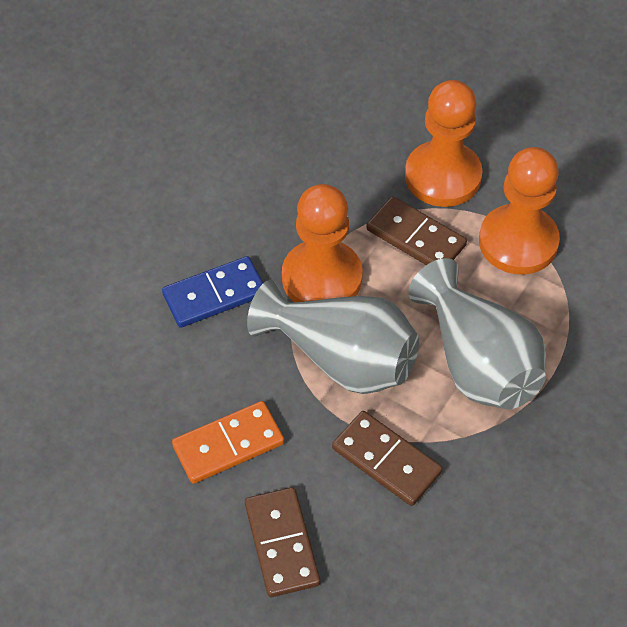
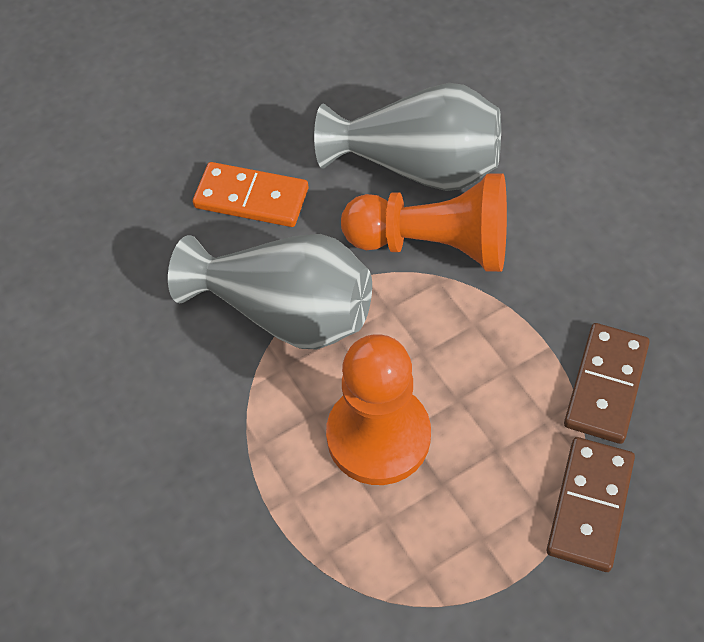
blue domino: [162,256,263,328] = 1 -> none = 0
brown domino: [245,487,320,597] [332,411,443,506] [366,196,467,265] = 3 -> [547,437,635,572] [564,323,650,444] = 2
orange pawn: [282,184,362,302] [405,80,483,207] [479,147,560,275] = 3 -> [326,334,431,485] [341,174,507,272] = 2

